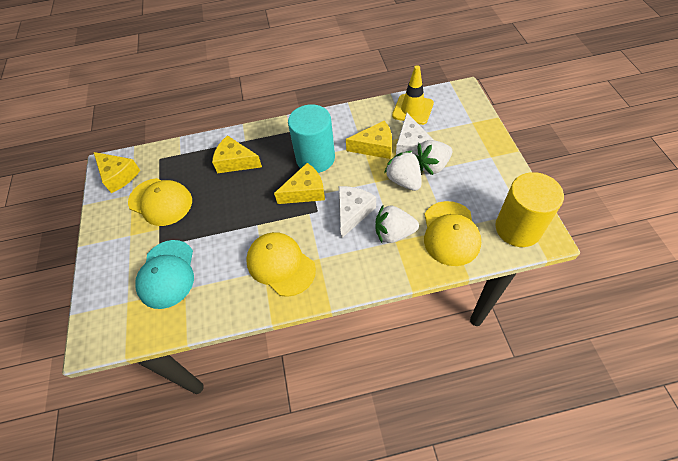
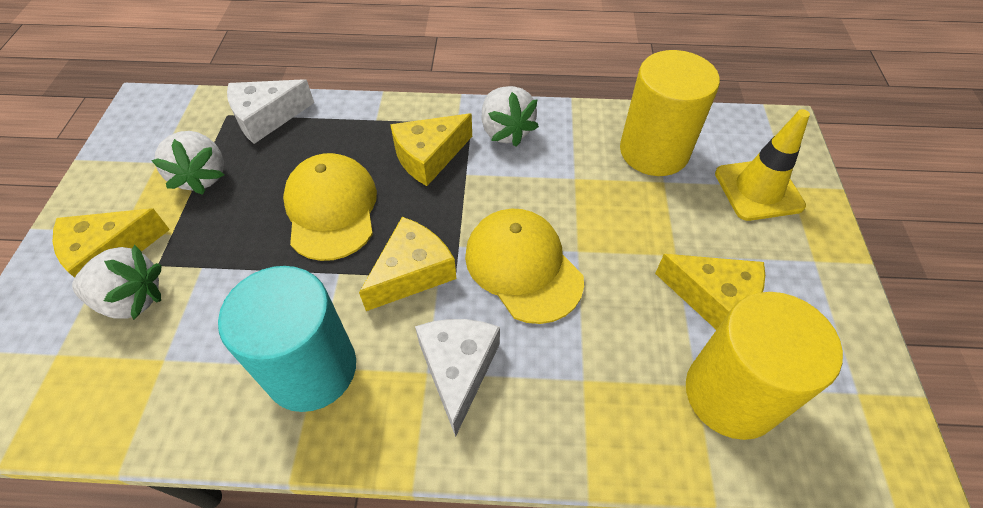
turquoise cap: [135,240,194,309] = 1 -> none = 0
yellow cap: [128,178,192,226] [246,232,316,297] [424,201,481,266] = 3 -> [283,153,377,261] [465,209,584,324] = 2
yellow cylinder: [495,172,564,247] = 1 -> [620,50,720,176] [686,292,843,440] = 2

